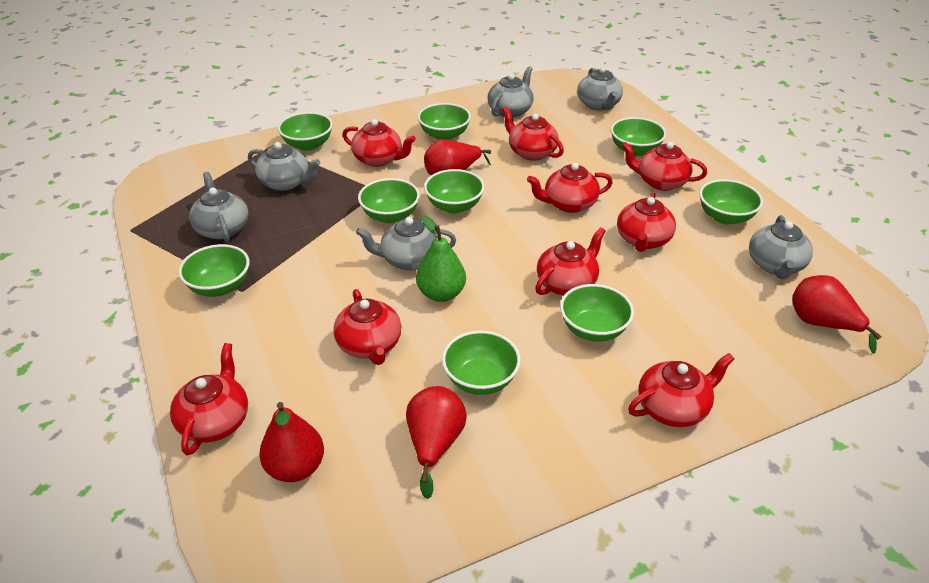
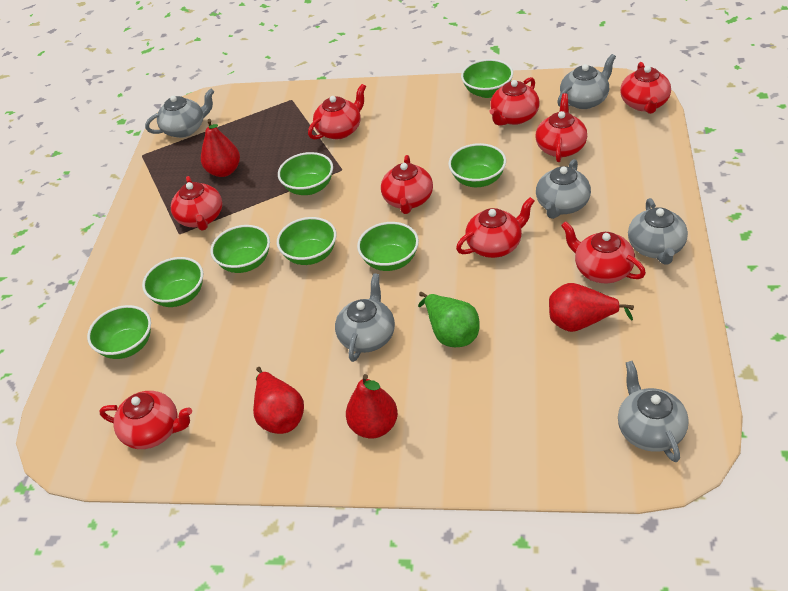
green bowl: [178,244,249,297] [278,112,333,151] [358,178,420,223] [418,103,471,140] [424,169,485,213] [442,331,521,395] [560,284,634,342] [611,117,666,156] [699,179,763,225] = 9 -> [87,305,151,359] [142,257,203,307] [211,225,270,273] [277,217,337,265] [278,152,333,195] [357,222,419,271] [448,143,506,187] [461,59,513,98] = 8

